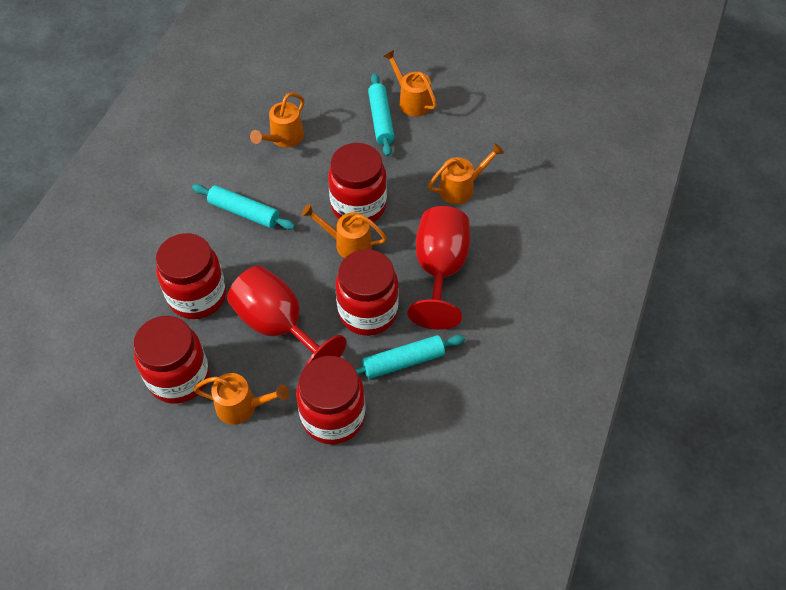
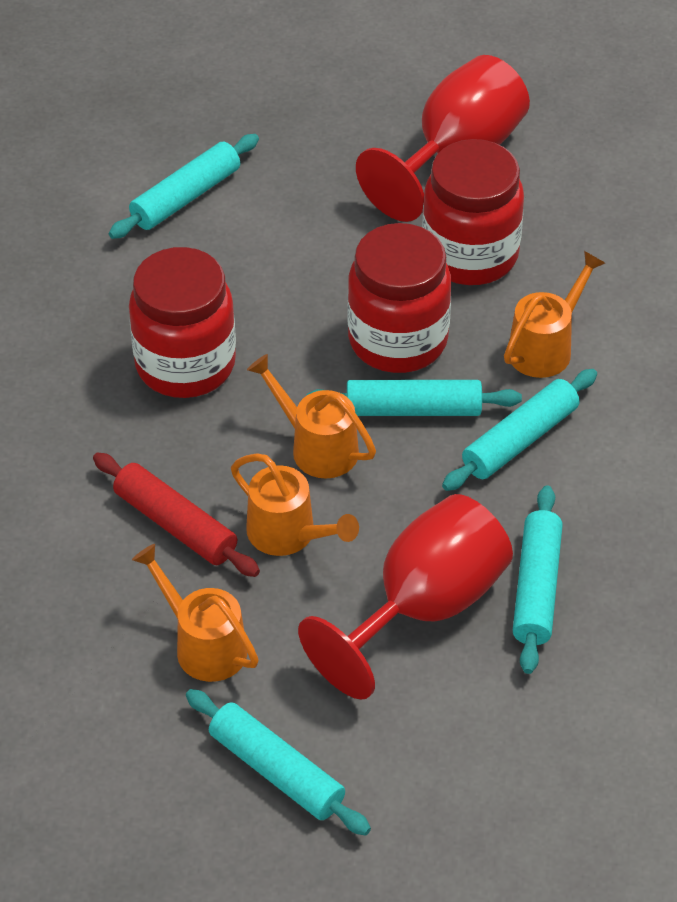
orange watering can: [193,373,289,425] [250,93,304,147] [301,204,387,258] [383,50,437,117] [428,143,504,204] = 5 -> [132,544,259,682] [231,454,359,556] [247,354,376,478] [504,251,605,378] = 4
red jar: [133,316,210,404] [156,233,226,319] [296,356,366,445] [328,143,387,222] [335,249,399,336] = 5 -> [129,247,236,398] [348,223,451,373] [422,139,524,285] = 3
red rolling pin: none = 0 -> [93,453,260,577] = 1
turquoise rolling pin: [192,184,295,230] [355,335,465,379] [368,73,395,157] = 3 -> [109,134,259,239] [186,689,371,836] [306,380,522,416] [442,369,597,491] [513,485,563,674] = 5

